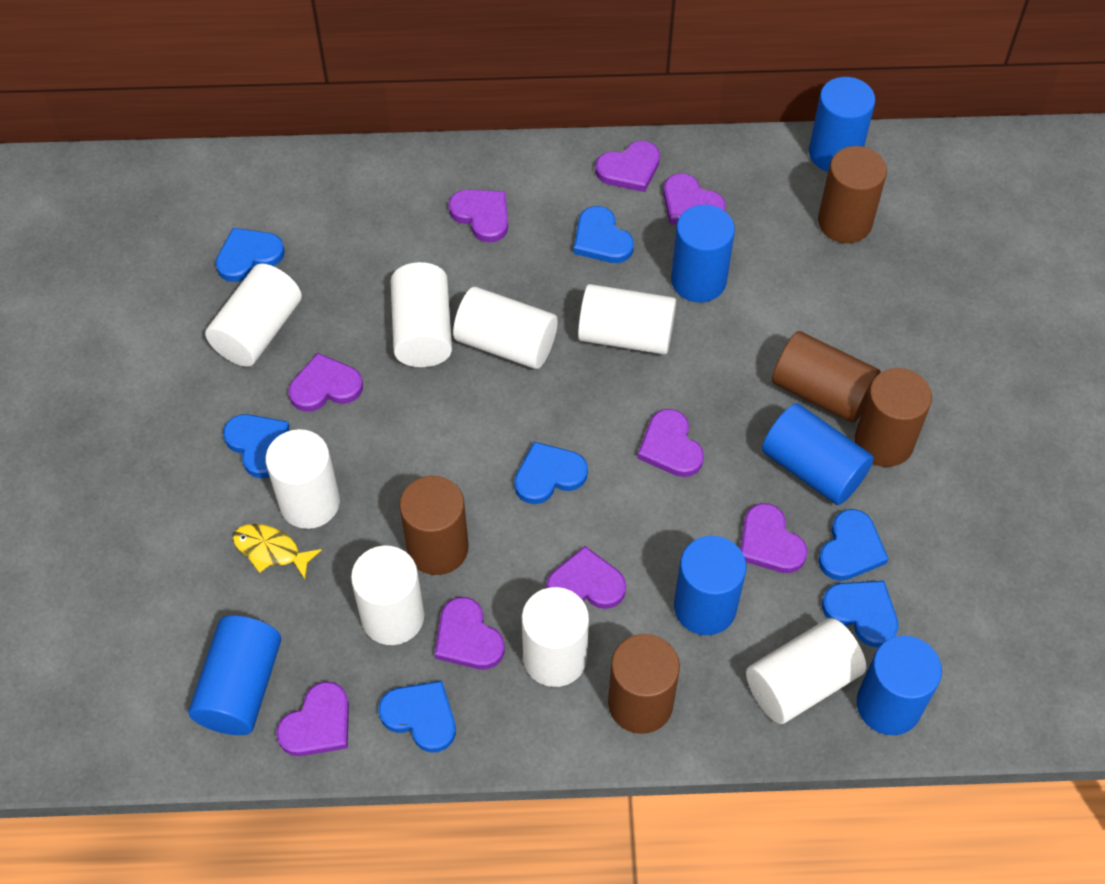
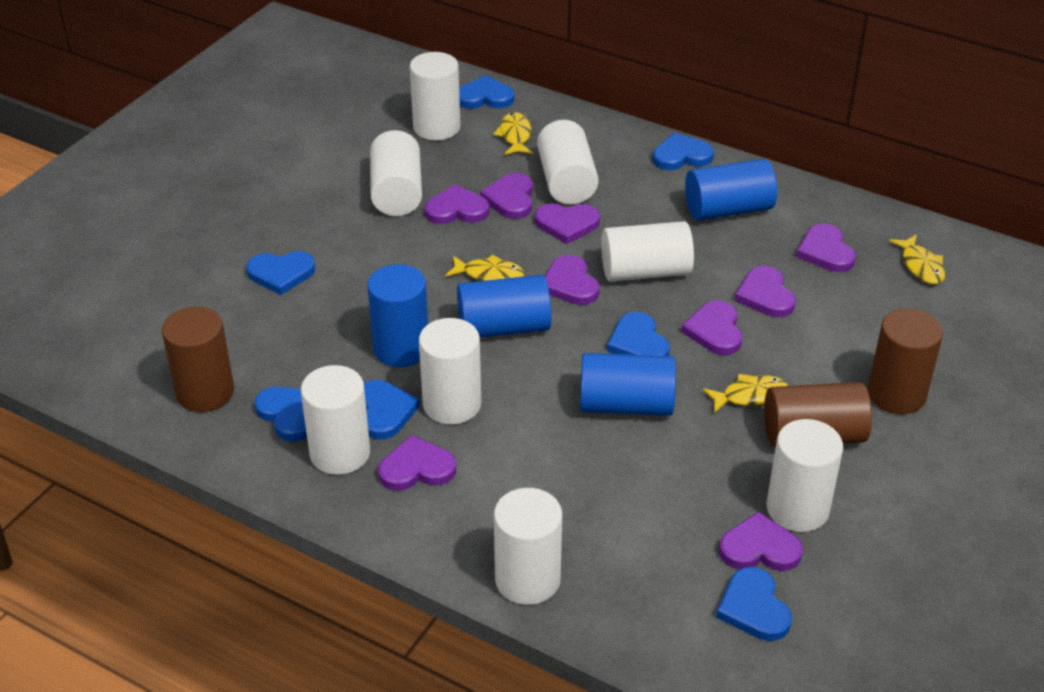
blue cylinder: [189,616,281,735] [671,205,735,302] [674,536,746,635] [762,403,874,505] [809,77,875,172] [857,635,942,735] = 6 -> [367,264,428,367] [457,275,552,338] [580,353,676,416] [685,159,777,221] = 4
brown cylinder: [399,476,469,575] [608,634,680,734] [772,331,881,423] [818,146,887,243] [855,368,932,467] = 5 -> [162,306,234,412] [764,382,872,448] [868,308,943,414] = 3
yellow fish: [233,524,322,579] = 1 -> [446,255,525,281] [494,112,533,155] [703,374,788,413] [889,234,945,284] = 4

